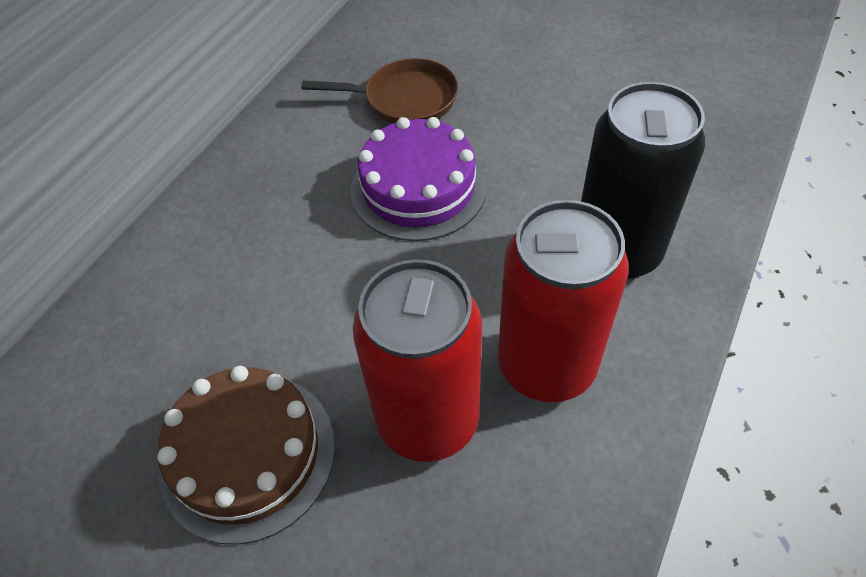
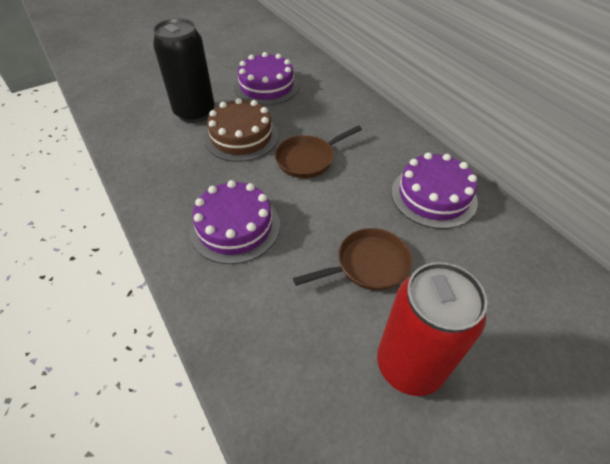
brown pan: [302,58,458,124] = 1 -> [275,125,362,178] [293,228,412,291] = 2
purple cake: [351,117,487,241] = 1 -> [189,180,280,264] [234,52,299,105] [391,152,478,229] = 3
red can: [353,259,482,462] [498,200,629,402] = 2 -> [377,262,487,396] = 1

